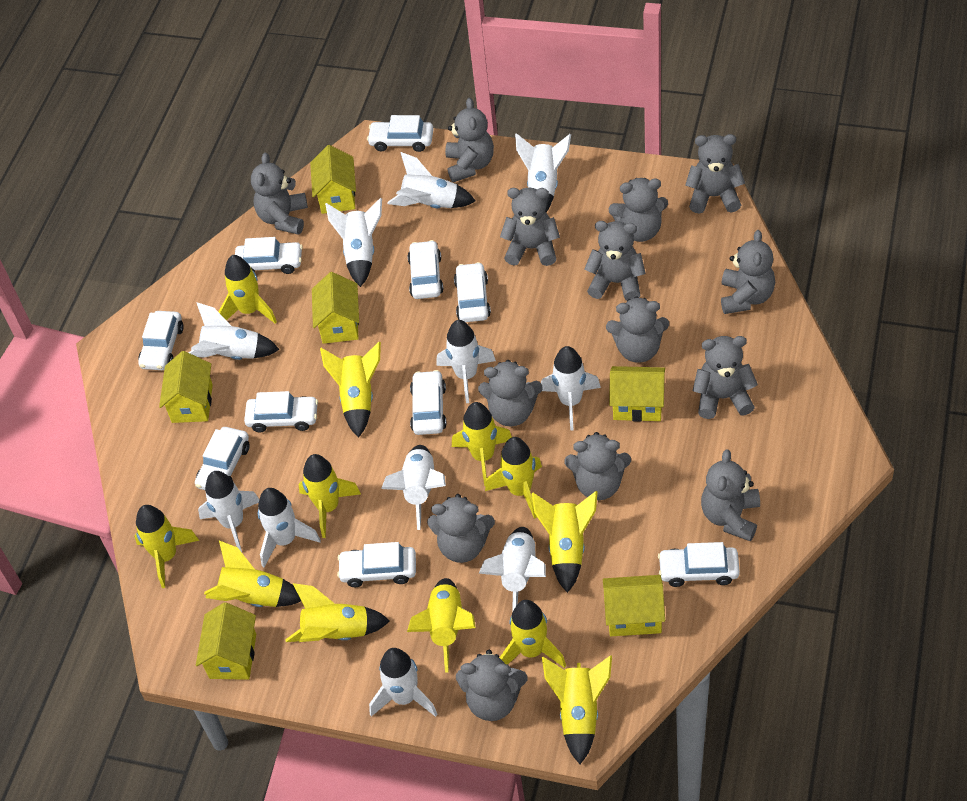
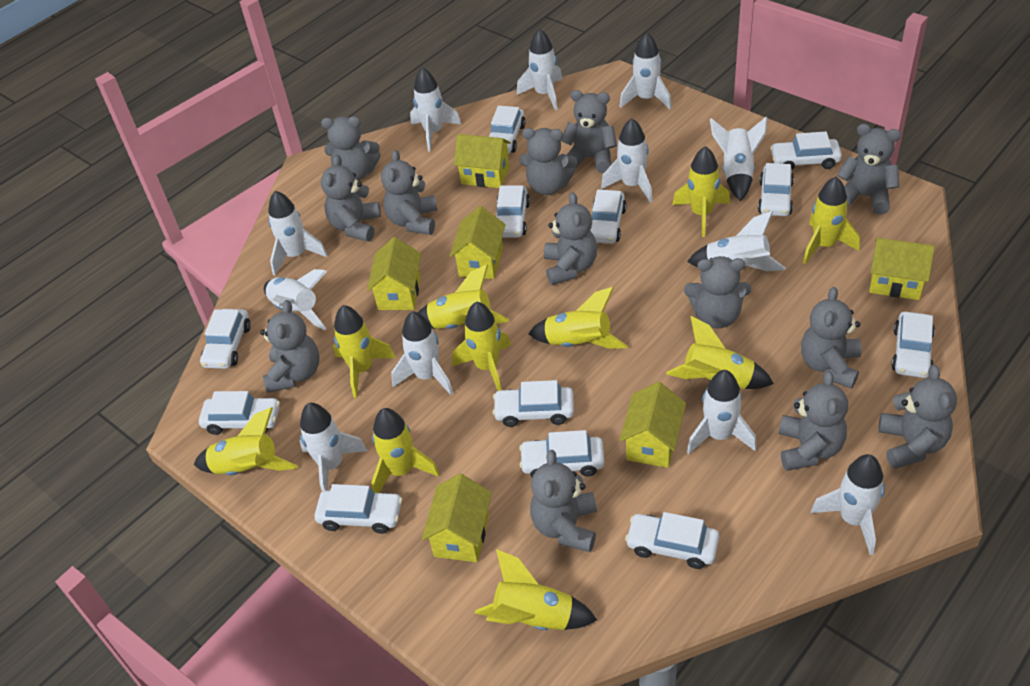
grey teddy bear: [251,153,308,235] [427,494,495,563] [445,98,494,182] [456,650,527,721] [478,360,543,426] [500,188,560,266] [564,432,631,500] [584,221,646,301] [606,297,669,363] [609,178,668,242] [685,134,745,214] [693,336,758,419] [701,449,760,542] [721,230,775,314] = 14 -> [260,300,319,393] [321,116,381,181] [321,155,381,242] [381,150,437,235] [519,128,577,195] [530,450,597,552] [544,192,597,285] [561,90,617,173] [684,256,751,328] [779,371,848,471] [801,287,862,389] [837,124,901,214] [878,365,957,469] = 13
white car: [138,311,184,370] [195,427,250,490] [235,237,303,274] [244,391,318,433] [337,542,416,587] [367,115,433,152] [407,240,444,299] [410,370,447,435] [454,262,491,322] [658,542,740,587] = 10 -> [199,391,280,435] [200,309,251,369] [315,484,402,534] [489,106,526,153] [493,380,574,427] [496,185,530,238] [519,430,604,478] [590,189,627,244] [625,512,719,569] [758,163,794,216] [770,131,842,170] [891,312,935,378] = 12
white rocket: [189,302,280,360] [198,471,259,552] [258,488,321,567] [325,198,382,287] [369,648,437,717] [381,445,446,530] [387,152,475,209] [436,320,496,403] [478,527,546,612] [515,133,571,212] [541,346,601,431] = 11 -> [264,269,327,331] [268,191,328,275] [299,403,367,491] [391,311,453,395] [410,67,461,152] [517,29,563,110] [601,118,653,203] [619,33,672,109] [687,211,786,271] [687,370,757,454] [710,117,767,201] [811,454,885,555] = 12
yellow rocket: [134,505,199,588] [204,541,301,607] [219,255,277,324] [285,583,390,642] [298,454,361,538] [320,342,381,437] [407,578,476,673] [452,402,512,486] [485,437,542,519] [499,600,566,668] [532,491,598,593] [542,655,612,764] = 12 -> [194,407,298,475] [333,305,396,398] [371,408,439,493] [417,264,509,329] [452,302,511,391] [475,549,597,630] [528,287,627,349] [666,316,774,389] [672,146,730,237] [803,177,860,264] = 10

